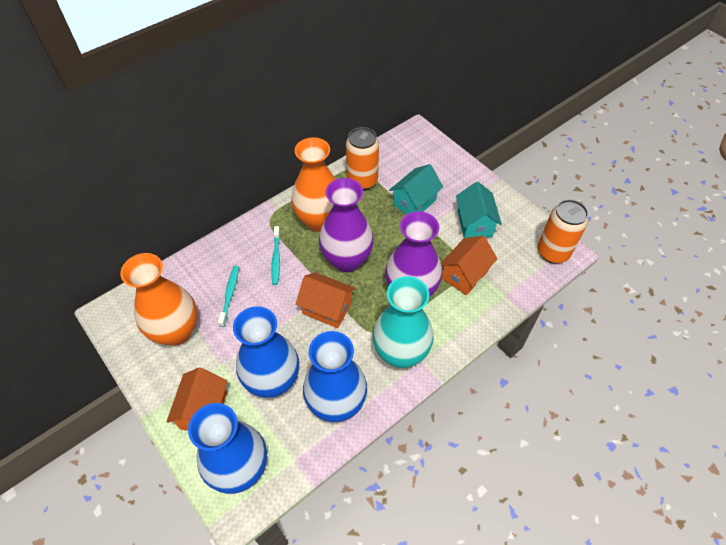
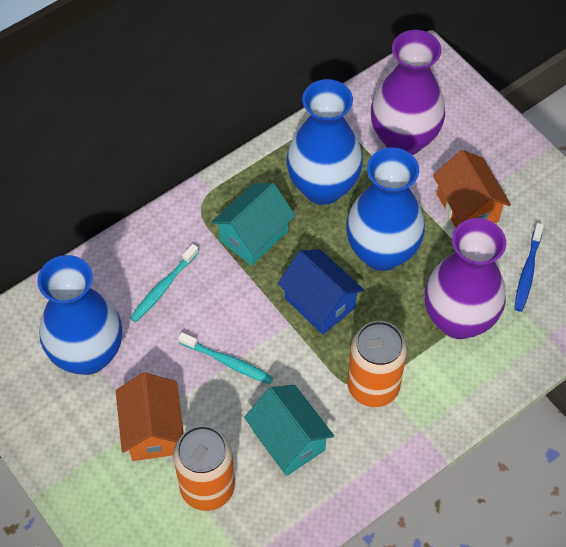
blue house: none = 0 -> [278,249,364,335] = 1
blue toothbrush: none = 0 -> [514,223,544,312] = 1
orange house: [166,367,228,431] [296,272,356,328] [441,236,497,295] = 3 -> [116,372,184,461] [433,150,511,227] = 2
orange vase: [120,253,198,346] [291,137,336,232] = 2 -> none = 0
turquoise vase: [373,276,434,368] = 1 -> none = 0

